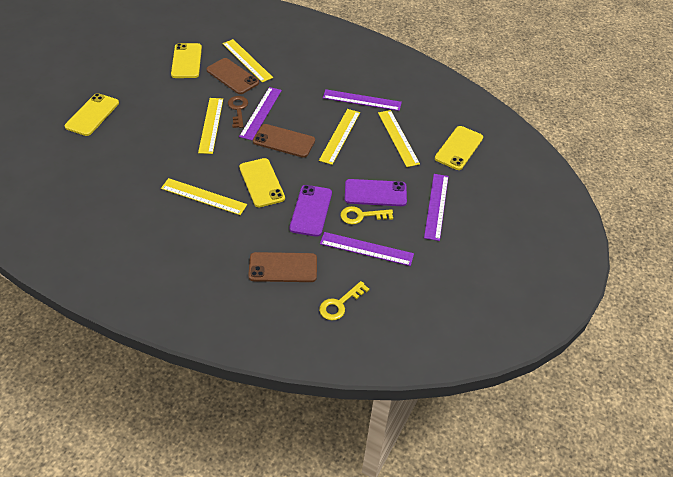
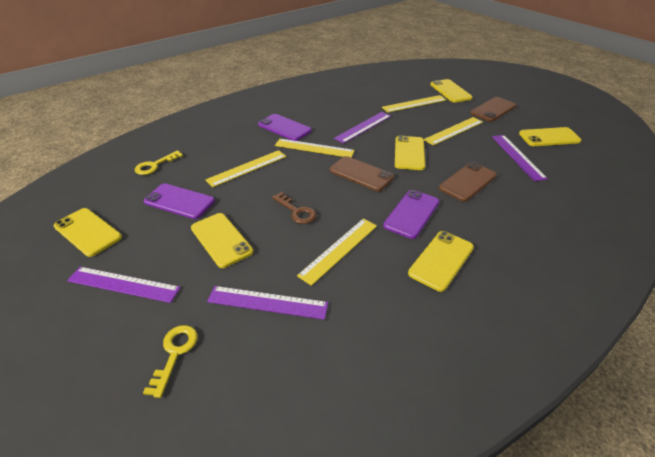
purple phone: [289,185,332,237] [345,179,407,206] = 2 -> [144,183,215,219] [258,114,312,141] [383,190,439,239] = 3
yellow phone: [65,93,119,136] [171,43,202,78] [239,158,285,207] [435,126,483,170] = 4 -> [54,208,122,257] [191,213,253,268] [395,135,425,170] [408,231,474,292] [430,79,473,103] [519,127,581,146] = 6

